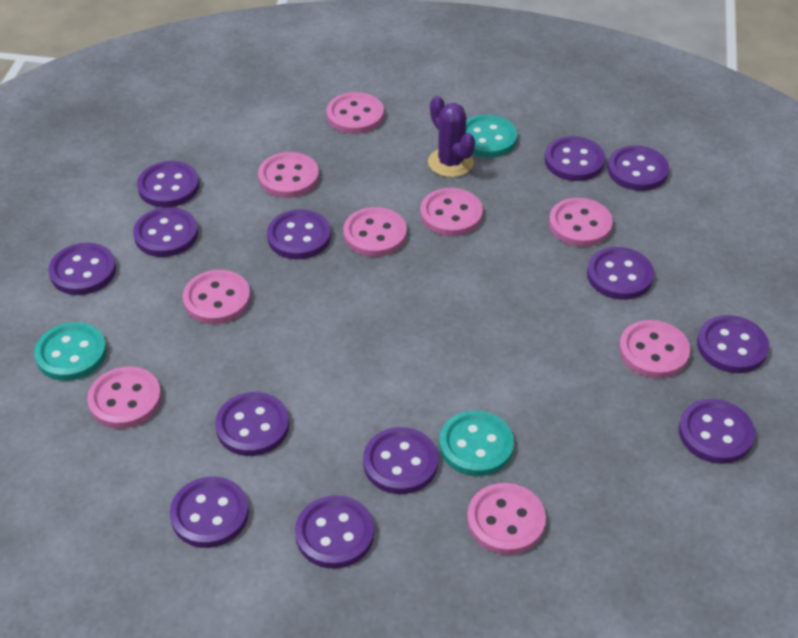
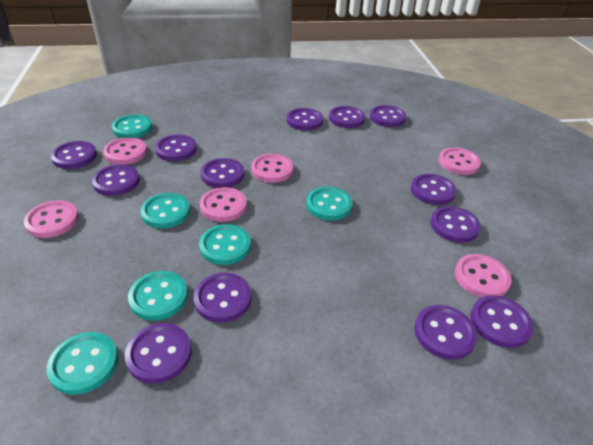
pink button: [87,366,162,429] [183,270,251,324] [258,152,319,198] [326,92,384,134] [343,207,407,257] [420,188,483,236] [467,483,546,555] [549,198,613,247] [619,320,690,378] = 9 -> [24,200,79,238] [103,137,147,165] [199,187,247,222] [251,154,293,183] [438,147,481,175] [455,254,512,298] = 6
purple cactus: [428,96,475,177] = 1 -> none = 0
turquoise button: [34,322,107,381] [440,411,514,476] [465,114,517,158] = 3 -> [47,332,119,395] [112,114,152,138] [128,271,188,321] [140,193,190,229] [199,224,251,265] [306,187,352,221] = 6

